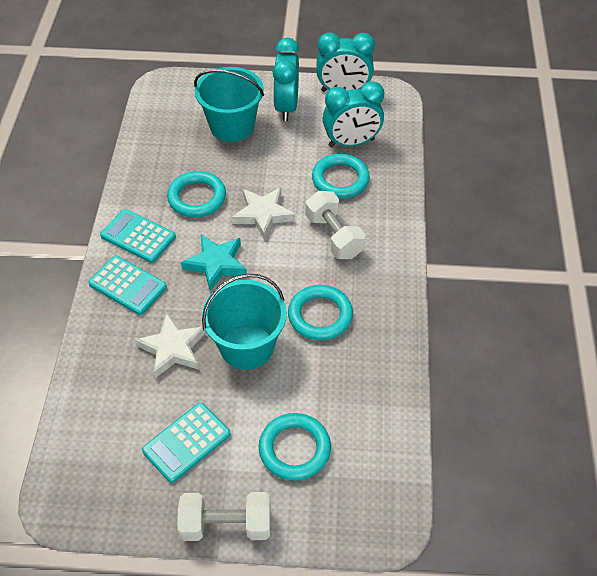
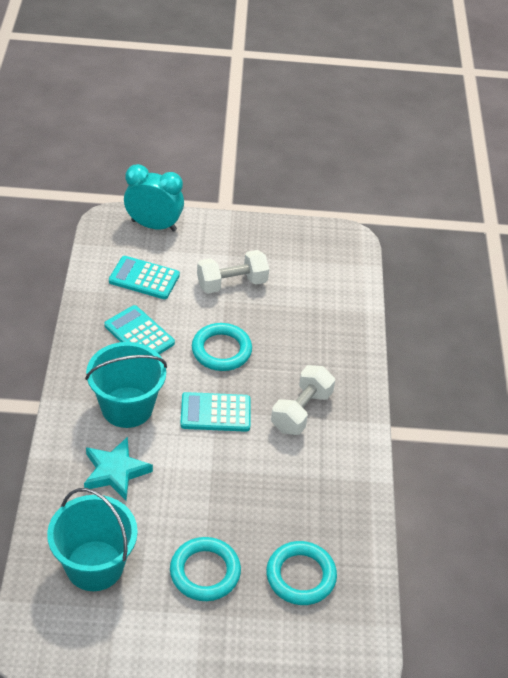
turquoise clock: [273,38,300,121] [316,32,375,92] [322,81,384,147] = 3 -> [124,164,184,232] = 1
turquoise ring: [167,171,226,217] [259,413,331,481] [288,285,353,341] [312,154,370,199] = 4 -> [170,537,241,601] [192,323,252,371] [266,541,337,605] = 3
white star: [135,313,206,378] [232,187,295,240] = 2 -> none = 0

